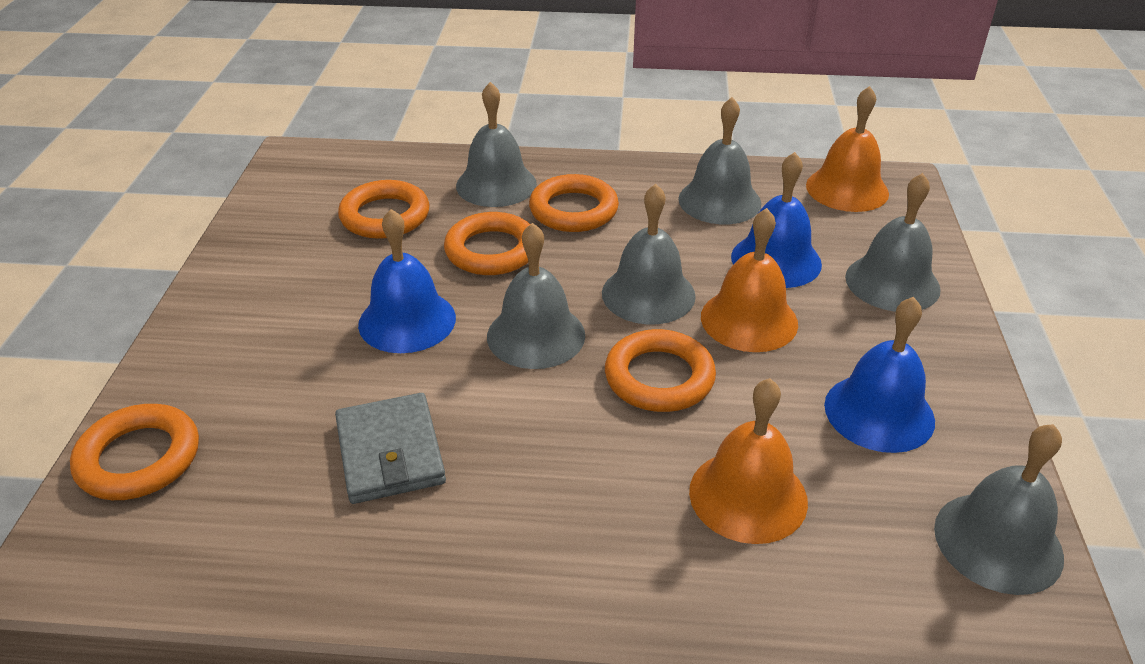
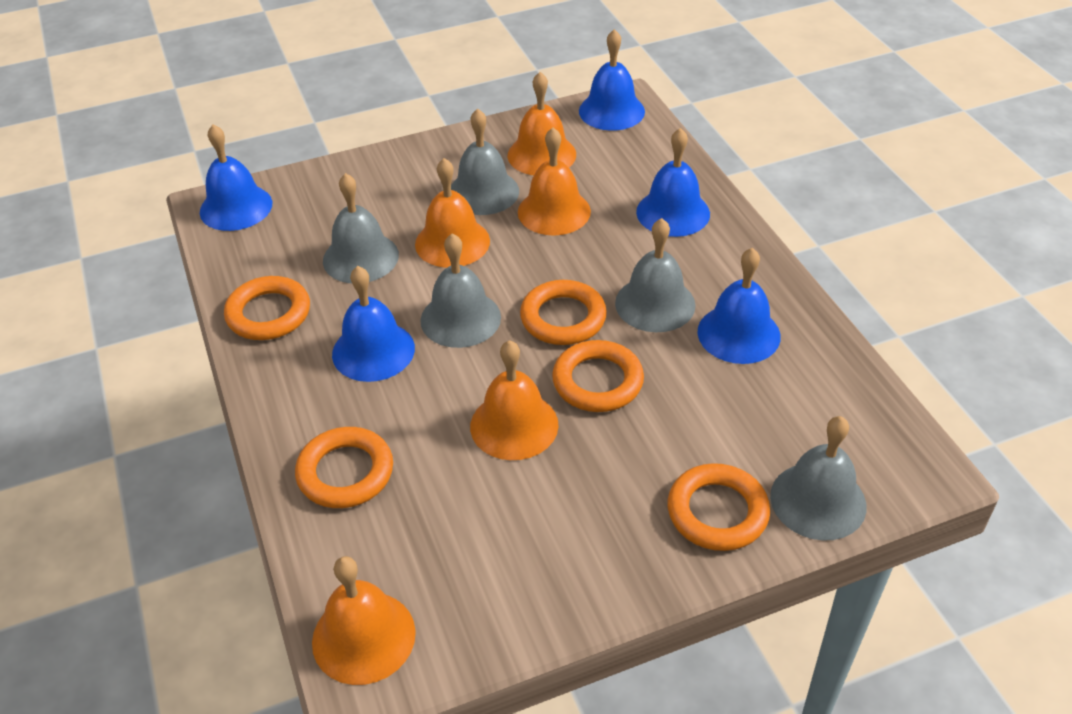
blue bell: [358,209,456,353] [731,152,822,288] [824,297,935,453] = 3 -> [200,124,272,231] [332,266,415,382] [579,29,645,131] [636,128,710,237] [698,248,781,364] = 5
grey bell: [456,82,537,207] [487,223,585,369] [602,184,696,324] [678,97,762,224] [845,173,941,312] [934,424,1064,595] = 6 -> [323,173,399,283] [420,233,501,348] [451,108,519,215] [615,218,695,332] [770,416,866,541] = 5
grey wallet: [335,393,446,504] = 1 -> none = 0
orange bell: [689,378,808,544] [701,208,798,352] [806,86,889,212] = 3 -> [312,556,416,685] [415,158,490,268] [470,340,559,460] [508,72,576,175] [518,128,591,236] = 5

